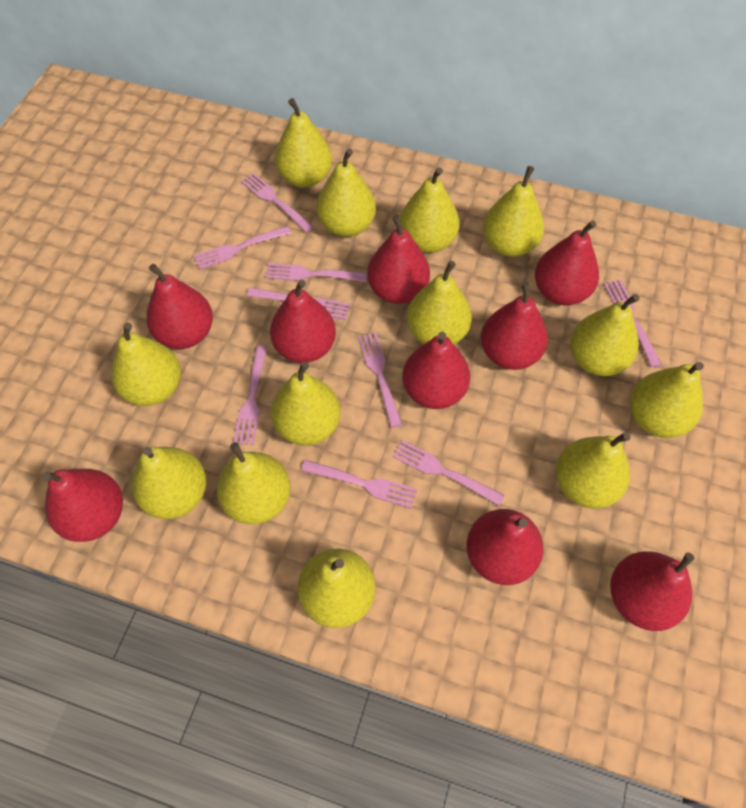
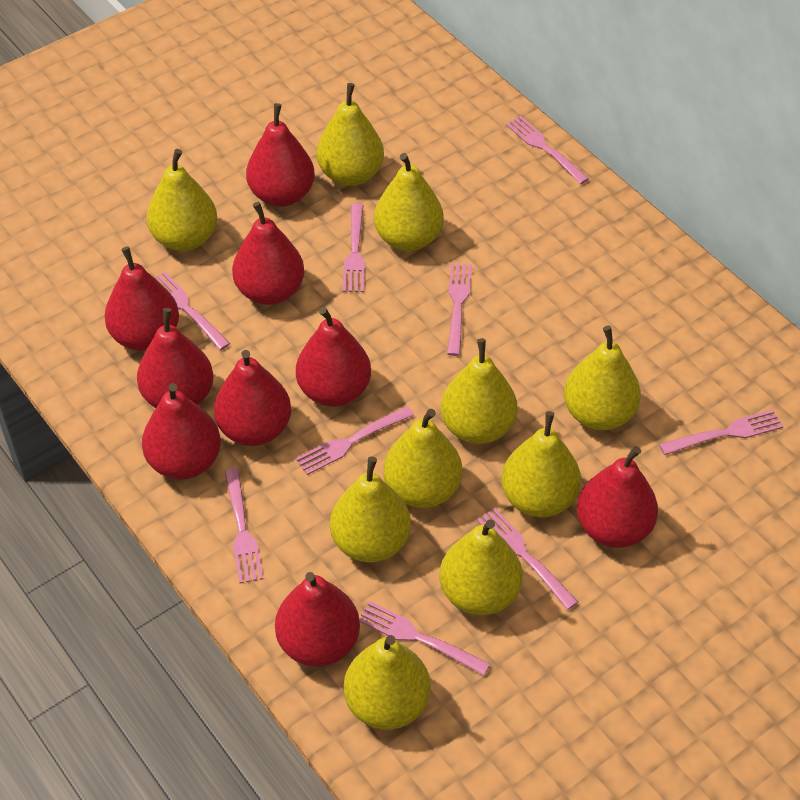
yellow pear: [111,323,181,406] [132,446,206,519] [216,442,291,524] [271,362,341,445] [275,98,332,188] [298,549,376,628] [316,149,376,237] [400,167,459,253] [407,261,472,344] [483,166,544,257] [556,432,631,508] [570,294,639,376] [630,362,704,438] = 13 -> [147,149,217,251] [317,83,384,186] [330,456,411,563] [344,635,431,730] [374,153,444,251] [383,409,462,508] [440,519,523,615] [441,338,517,444] [501,411,581,517] [564,326,641,430] = 10

